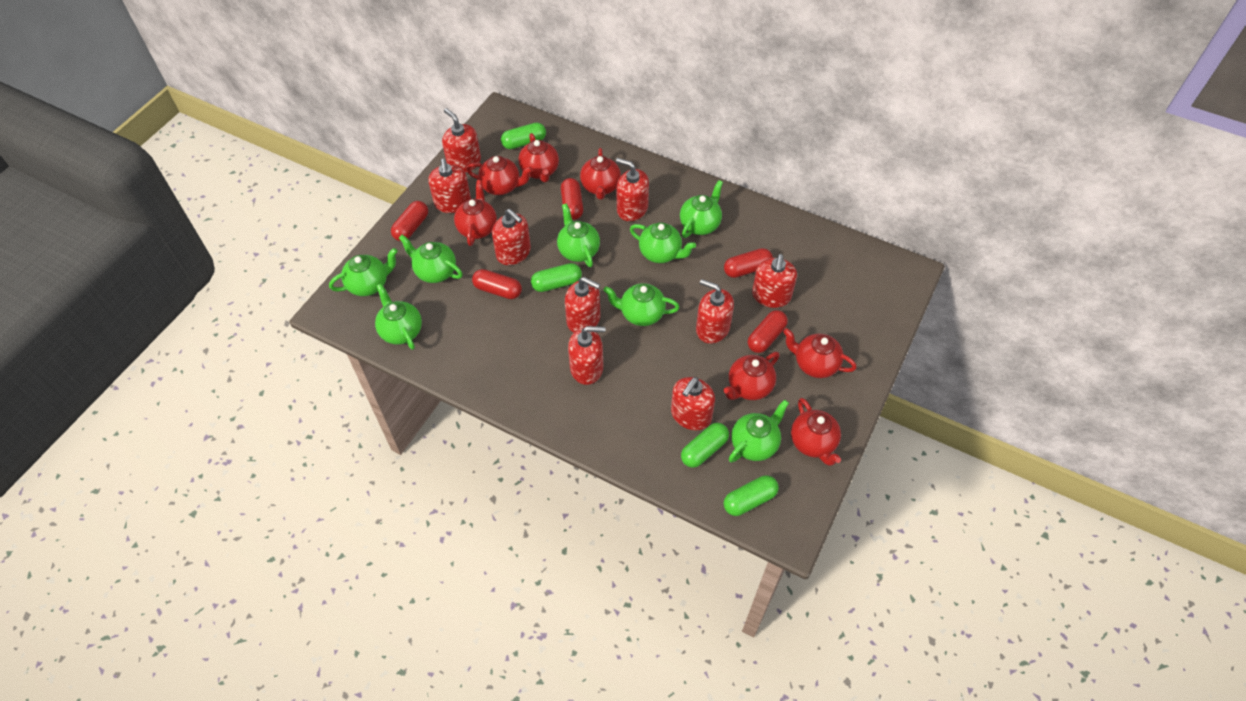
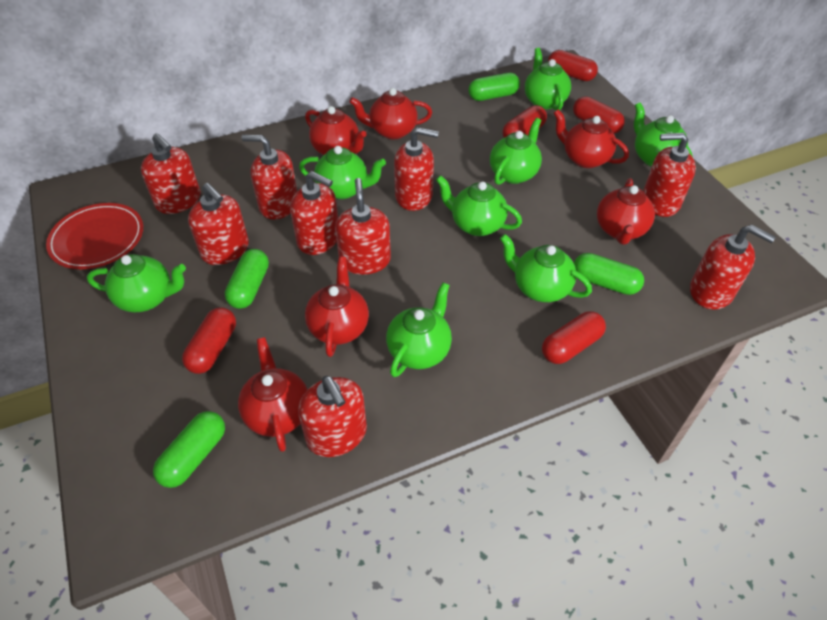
red plate: none = 0 -> [46,203,143,269] = 1
red teapot: [454,180,497,246] [467,156,533,195] [518,133,559,182] [580,148,621,200] [723,352,780,400] [783,328,857,378] [791,398,841,466] = 7 -> [238,337,308,452] [305,106,367,155] [305,257,369,357] [349,88,432,139] [554,109,629,168] [597,178,655,245] = 6

